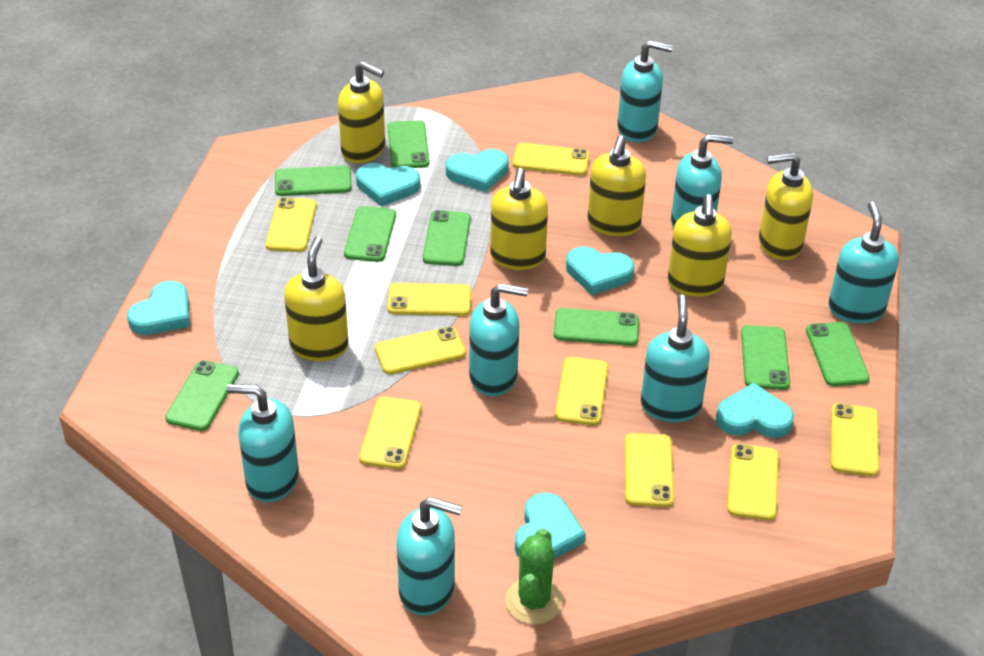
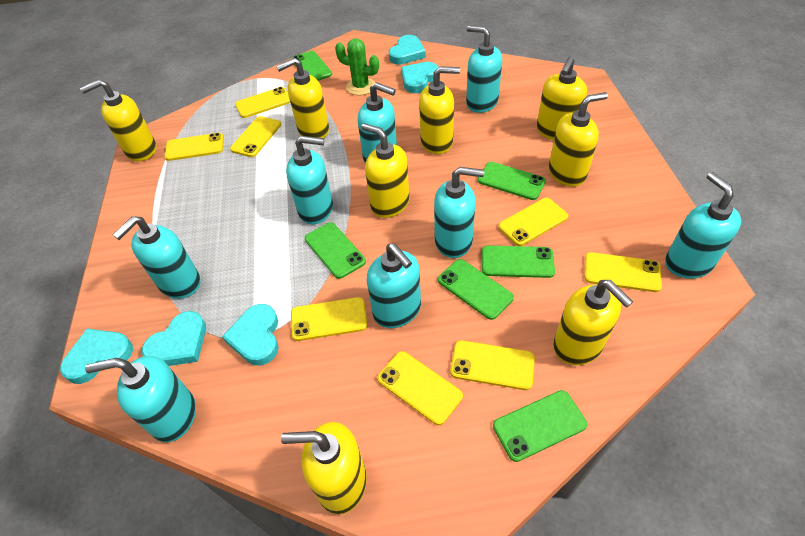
green phone: [165,360,239,431] [275,166,352,196] [344,206,396,262] [388,120,429,168] [423,210,471,266] [554,308,639,346] [741,325,790,390] [806,322,870,386] = 8 -> [292,51,332,81] [305,222,366,279] [438,259,514,320] [478,162,546,200] [482,246,555,278] [493,390,587,462] = 6
turquoise heart: [127,281,190,335] [356,163,420,206] [446,149,509,192] [515,493,586,559] [566,246,634,295] [716,383,794,438] = 6 -> [60,329,133,384] [142,311,206,366] [222,304,279,365] [389,35,426,65] [401,62,438,93] = 5
turquoise soap dispenser: [226,384,299,502] [396,497,462,615] [469,283,528,396] [617,40,673,142] [641,295,710,422] [671,134,733,229] [828,202,899,324] = 7 -> [85,356,196,442] [113,216,200,299] [286,136,333,224] [358,82,397,163] [367,243,421,328] [434,167,484,258] [466,25,502,113] [665,172,741,279] = 8
yellow phone: [265,197,317,252] [359,396,421,469] [375,327,466,374] [387,283,471,316] [513,143,590,176] [555,357,608,426] [625,433,674,507] [727,444,779,521] [831,403,879,476] = 9 -> [164,133,224,161] [230,116,281,157] [235,87,290,118] [291,297,367,341] [377,351,463,425] [450,340,535,390] [498,198,568,246] [584,252,662,292] = 8
yellow soap dispenser: [284,236,349,361] [338,61,385,164] [490,168,548,270] [587,135,646,236] [668,194,732,297] [759,153,813,260] = 6 -> [80,79,156,161] [276,58,329,138] [281,422,367,515] [361,123,409,218] [419,66,460,154] [537,57,587,140] [549,92,608,187] [553,280,633,365] = 8

